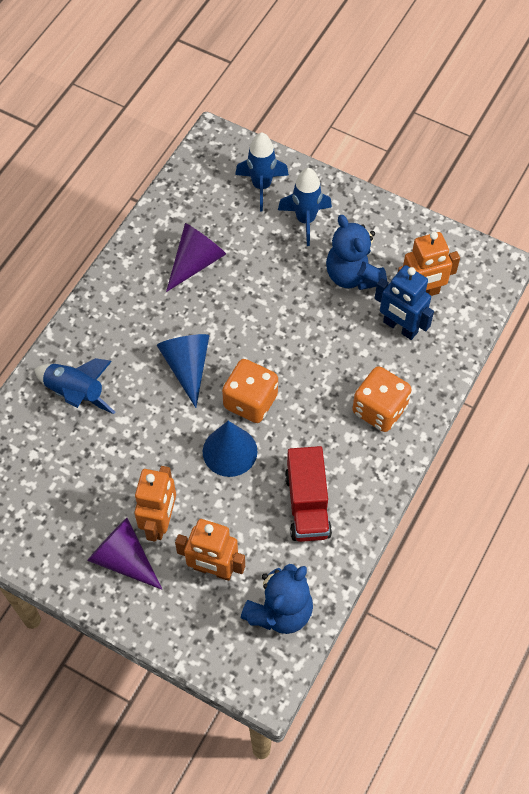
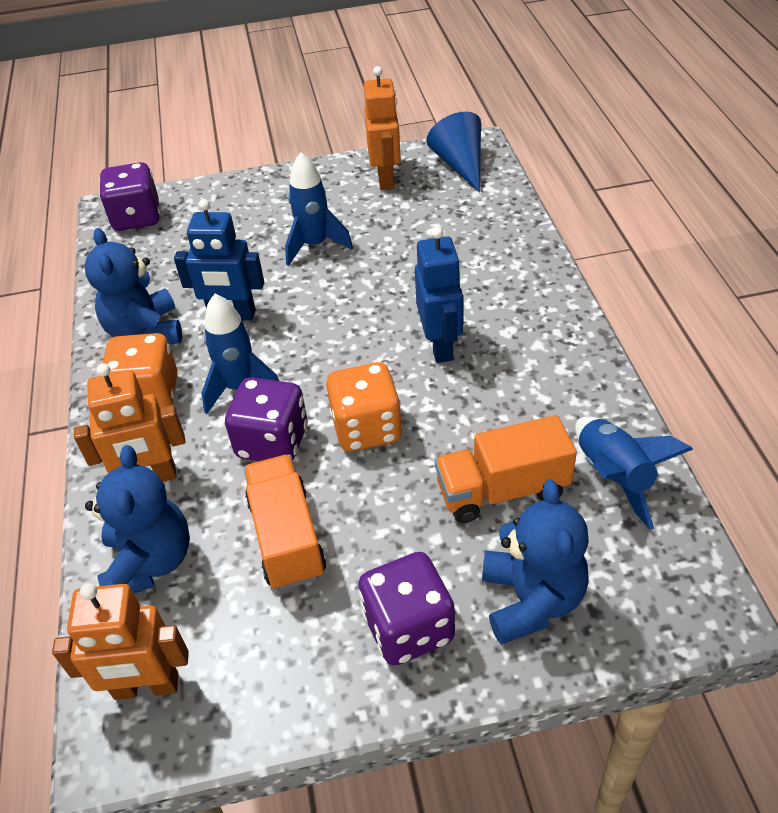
blue cone: [157,334,209,408] [203,421,257,477] = 2 -> [426,111,481,192] = 1
blue robot: [375,265,434,340] = 1 -> [174,199,264,320] [415,227,463,363] = 2
blue teddy bear: [241,564,313,634] [326,215,387,290] = 2 -> [85,228,182,344] [85,445,190,594] [482,480,589,645] = 3
orange truck: none = 0 -> [244,454,326,590] [435,415,577,523] = 2
purple cone: [87,518,162,590] [166,223,226,292] = 2 -> none = 0
purple dice: none = 0 -> [99,162,160,231] [225,377,308,461] [359,552,455,666] = 3
red truck: [285,446,332,542] = 1 -> none = 0

